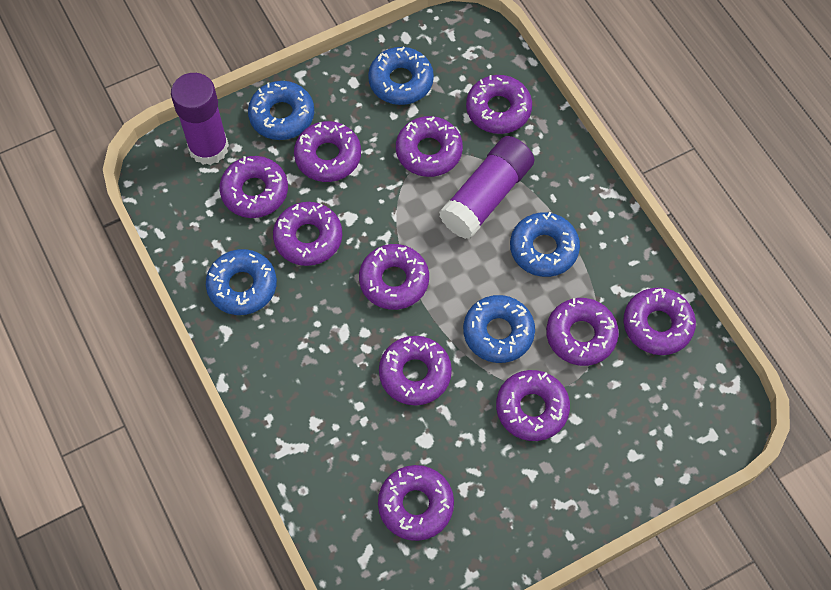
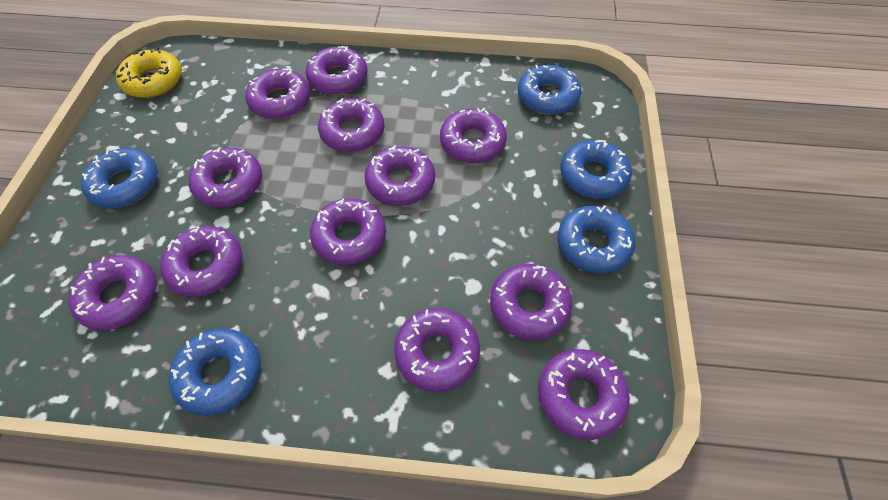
purple donut: [220,156,288,218] [273,202,342,266] [294,121,361,182] [359,244,429,310] [378,465,454,541] [379,336,452,405] [396,116,463,177] [466,75,532,134] [496,370,570,441] [546,298,619,366] [623,287,696,355] = 11 -> [68,255,157,330] [160,226,243,297] [189,147,262,207] [245,68,310,119] [305,46,368,95] [310,198,386,265] [318,98,384,152] [364,145,435,206] [394,308,480,392] [440,108,507,163] [490,264,572,340] [538,349,630,440] = 12
purple glue stick: [171,73,229,165] [439,136,534,239] = 2 -> none = 0
yellow donut: none = 0 -> [116,48,182,98] = 1

